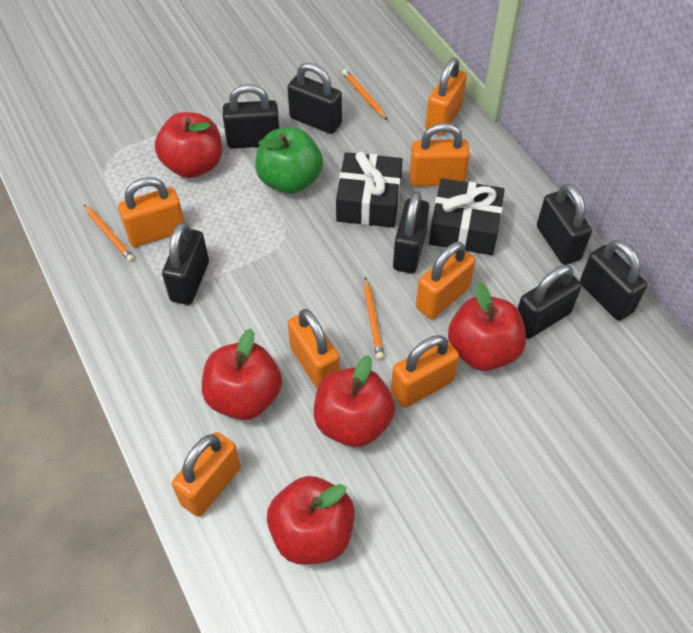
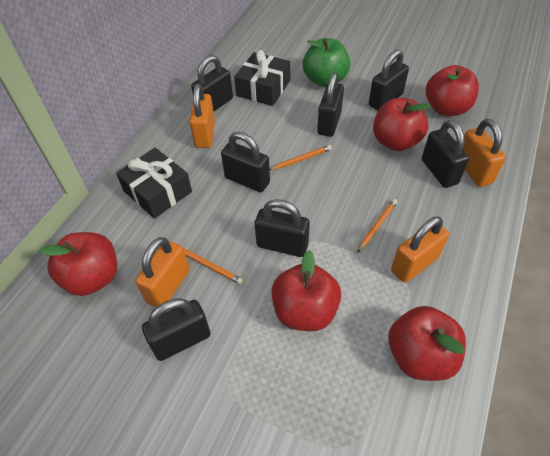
orange padlock: [118,177,185,247] [172,432,241,517] [288,309,340,389] [391,335,459,408] [410,123,470,186] [416,242,475,319] [425,58,467,135] = 7 -> [136,237,190,307] [190,84,215,148] [391,217,449,283] [463,119,506,187] = 4

